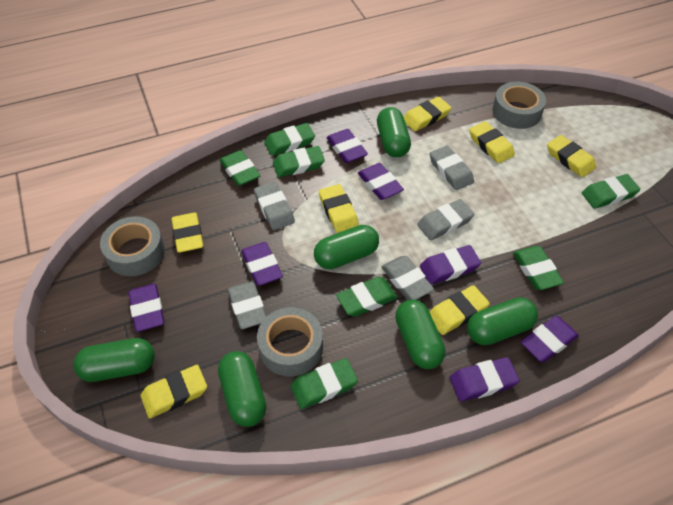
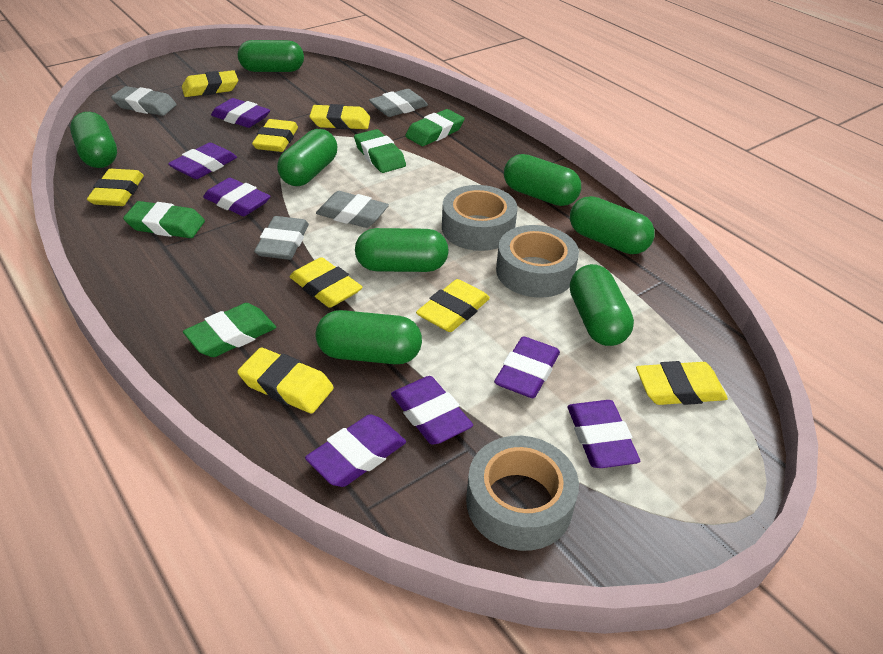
green capsule: [73,338,155,382] [218,351,266,427] [314,225,379,269] [377,107,411,157] [395,300,445,369] [467,297,538,345] = 6 -> [70,112,117,168] [238,40,304,72] [277,129,338,186] [315,310,422,364] [355,228,449,272] [504,154,581,206] [570,196,655,254] [570,264,634,346] = 8
green eraser: [220,150,260,186] [264,123,315,156] [273,146,325,177] [290,358,358,409] [336,277,398,317] [513,246,564,290] [582,174,640,209] = 7 -> [123,201,205,238] [183,303,276,357] [354,129,406,173] [405,109,465,146] = 4
grey eraser: [228,281,267,329] [254,182,295,230] [381,256,434,300] [417,199,474,240] [429,146,474,190] = 5 -> [111,86,177,116] [254,216,309,260] [316,191,389,228] [369,89,428,117] = 4
yellow eraser: [141,365,207,419] [172,212,204,253] [319,184,359,233] [404,97,451,131] [430,285,490,335] [469,121,515,163] [547,135,596,177] = 7 -> [87,169,144,206] [182,70,238,97] [237,348,334,414] [252,119,298,152] [290,257,363,308] [309,104,370,129] [416,279,490,332] [636,361,728,405] = 8

